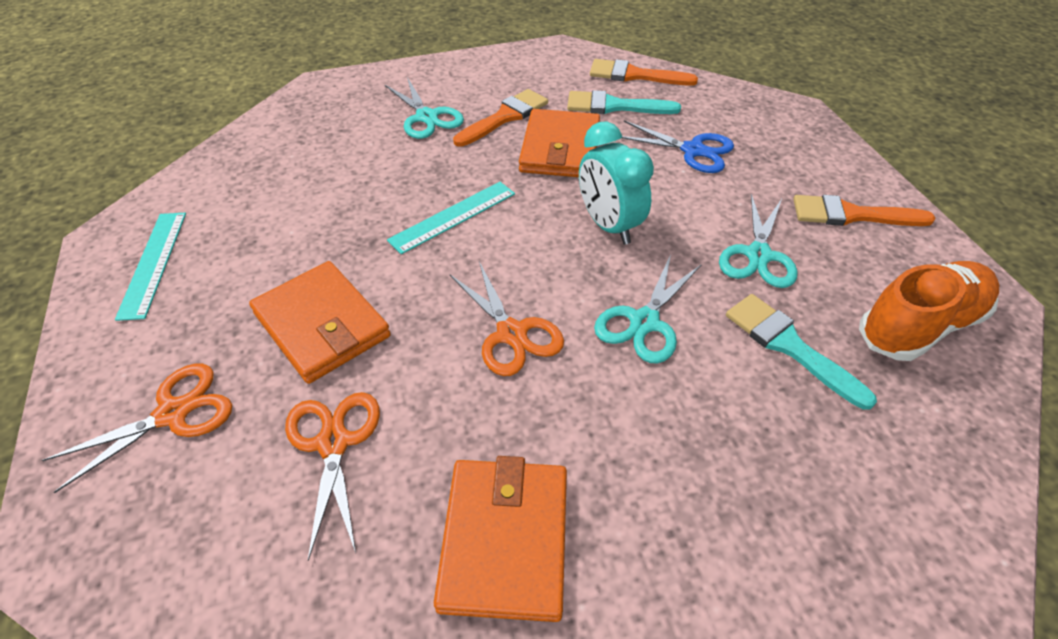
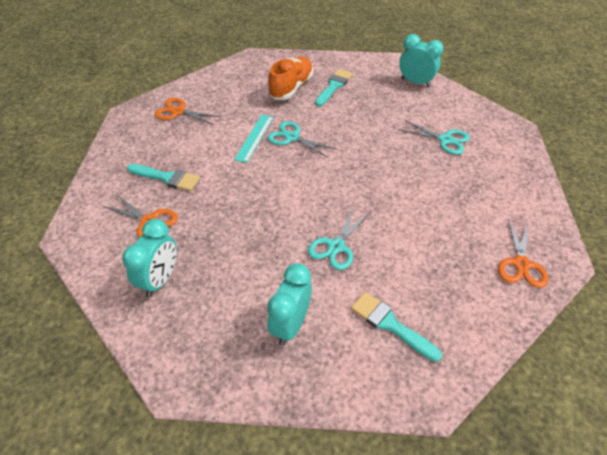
blue scissors: [622,121,734,173] = 1 -> none = 0
orange brush: [453,89,548,147] [590,59,698,86] [793,195,936,226] = 3 -> none = 0
orange wallet: [249,261,391,384] [434,456,567,622] [519,109,600,177] = 3 -> none = 0
turquoise brush: [567,90,681,114] [726,294,877,410] = 2 -> [127,164,200,191] [315,69,353,107] [351,292,442,362] = 3
turquoise clock: [579,121,654,245] = 1 -> [122,219,177,297] [267,263,312,345] [399,34,444,87] = 3
turquoise ruler: [115,213,186,321] [387,182,515,254] = 2 -> [234,115,274,163] = 1

